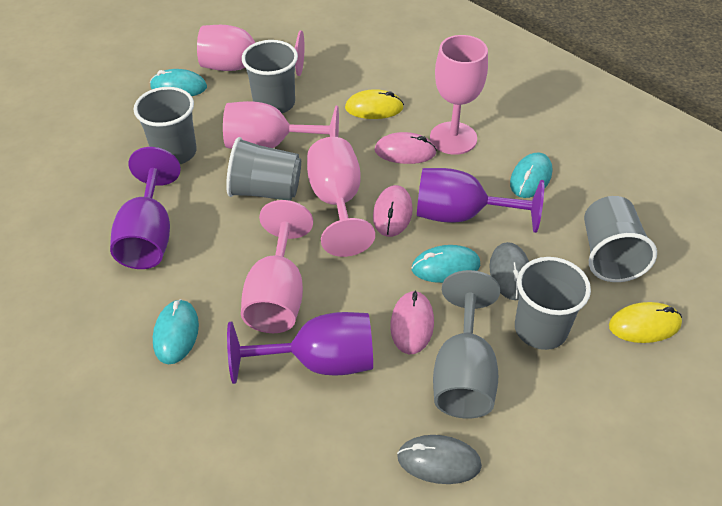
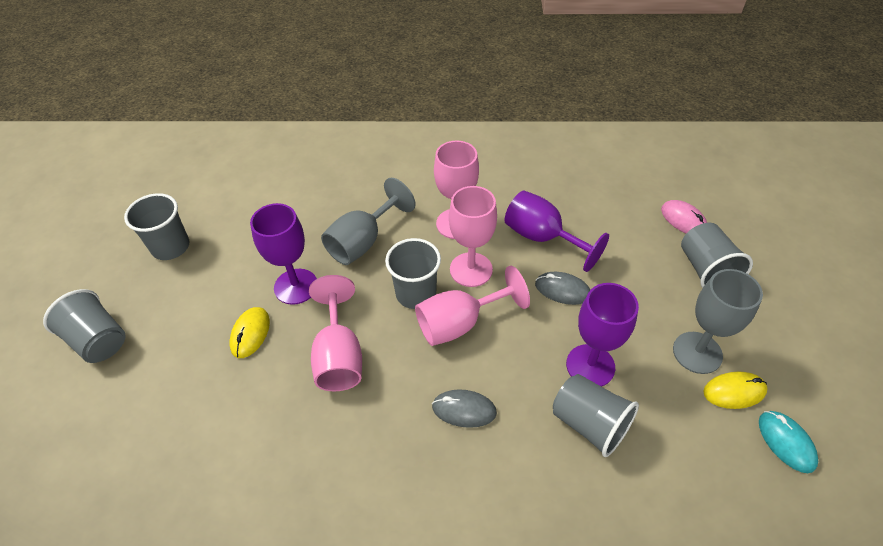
grey goblet: [433,270,500,418] = 1 -> [321,178,416,265] [673,269,763,374] = 2
pink goblet: [197,25,304,76] [223,101,339,149] [241,200,313,333] [307,137,375,257] [430,35,488,155] = 5 -> [309,275,362,391] [415,266,530,346] [434,141,479,239] [449,186,497,287] = 4
pink mouse: [373,185,413,237] [375,132,437,164] [390,290,434,354] = 3 -> [661,200,707,234] = 1
turquoise mouse: [150,69,207,96] [153,299,199,364] [412,245,480,283] [510,152,552,198] = 4 -> [759,411,818,473] = 1

